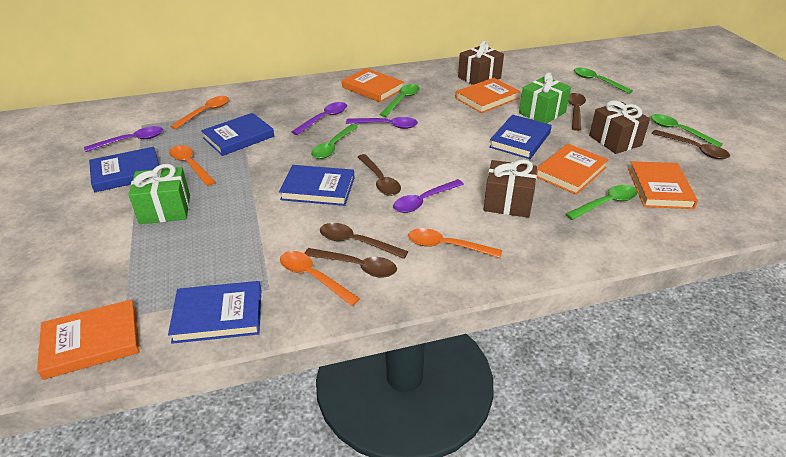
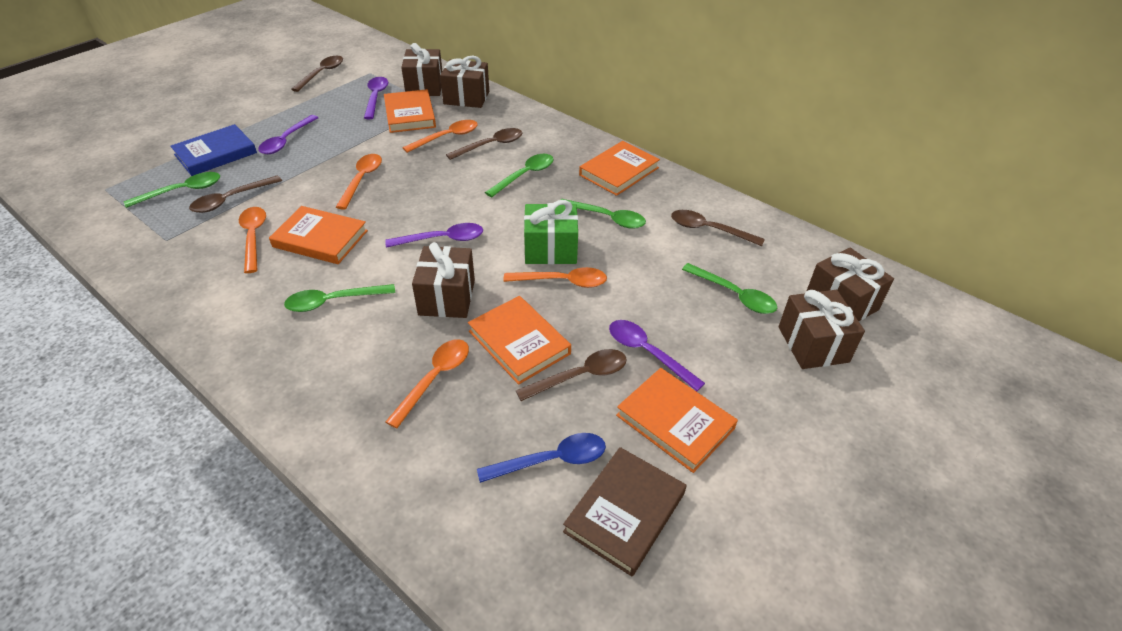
blue book: [89,147,159,192] [168,281,261,344] [201,113,274,156] [279,165,354,206] [489,115,552,159] = 5 -> [170,124,257,176] = 1
blue spoon: none = 0 -> [477,433,606,483] = 1
brown book: none = 0 -> [563,447,686,576] = 1
brown gift: [458,41,504,85] [484,159,537,218] [589,100,650,154] = 3 -> [401,43,442,96] [412,242,475,318] [440,55,489,108] [778,290,865,369] [806,248,894,321] = 5
green gift: [129,164,190,224] [519,72,571,124] = 2 -> [524,200,578,264] = 1
orange spoon: [169,145,216,186] [170,96,229,129] [280,251,360,306] [408,228,502,258] = 4 -> [239,207,266,273] [336,154,382,210] [385,339,469,429] [403,120,478,153] [503,267,607,288] = 5

